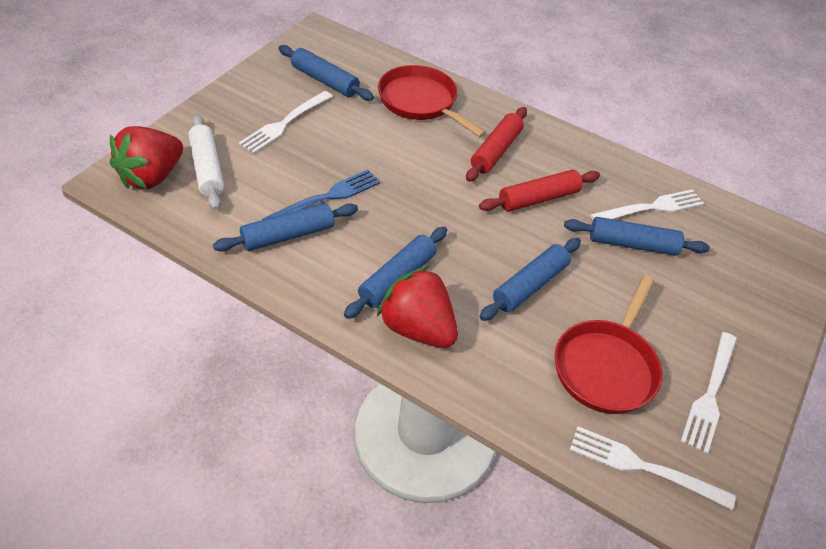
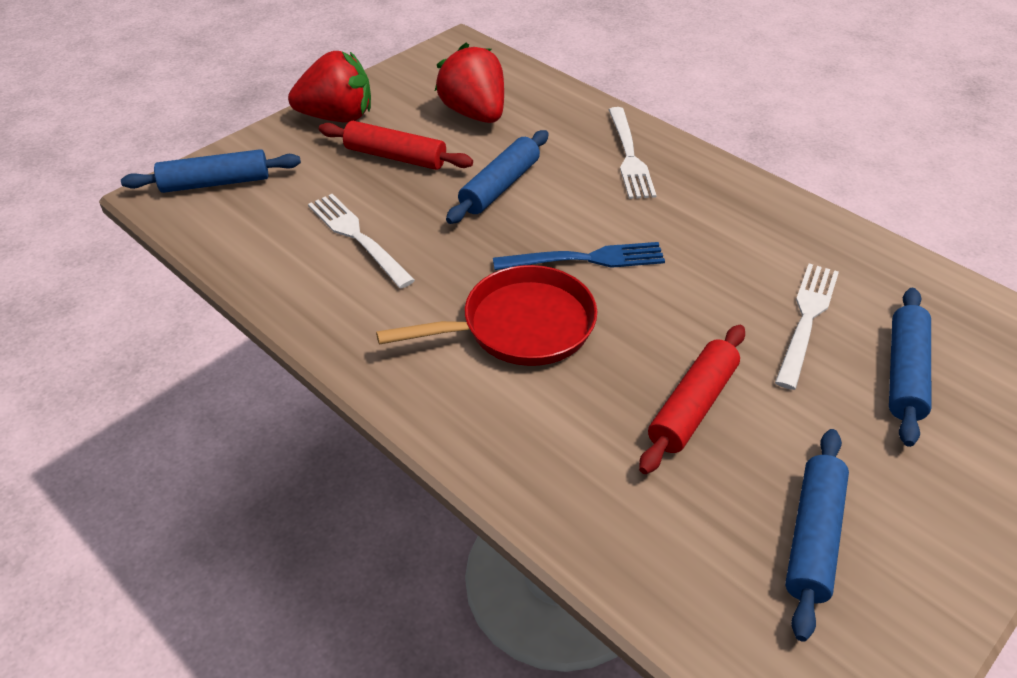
blue rolling pin: [213,203,358,251] [279,45,374,101] [344,227,447,319] [480,238,581,321] [564,217,710,256] = 5 -> [121,149,301,193] [446,130,549,224] [785,429,849,642] [889,288,931,447] = 4
red pan: [378,65,486,137] [555,275,662,414] = 2 -> [376,265,597,366] = 1
white fork: [239,91,333,154] [570,426,736,510] [590,189,704,220] [680,332,737,454] = 4 -> [308,194,415,288] [609,107,657,199] [775,264,839,390] = 3
white rolling pin: [188,114,224,210] = 1 -> none = 0

